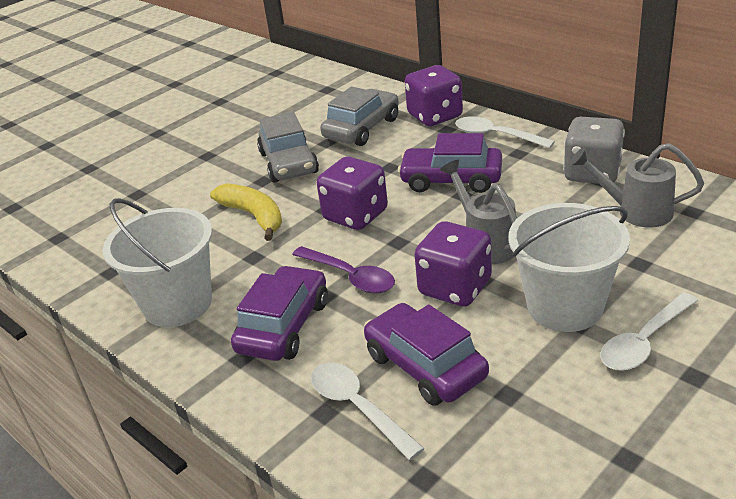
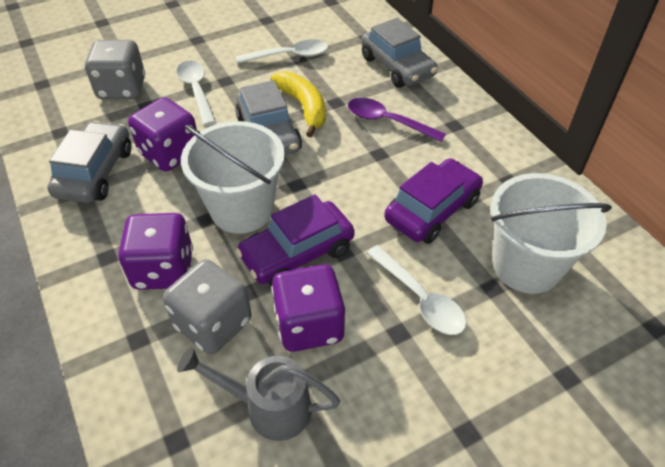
grey car: [257,112,319,183] [320,87,399,146] = 2 -> [47,121,131,203] [235,80,302,155] [361,18,438,88] = 3
grey dice: [563,117,625,184] = 1 -> [85,40,145,99] [163,259,252,354] = 2
grey watering can: [440,160,517,264] [570,143,704,227] = 2 -> [177,346,340,441] = 1
purple car: [231,265,328,361] [364,303,489,406] [398,133,502,193] = 3 -> [236,194,355,286] [384,158,483,244] = 2

